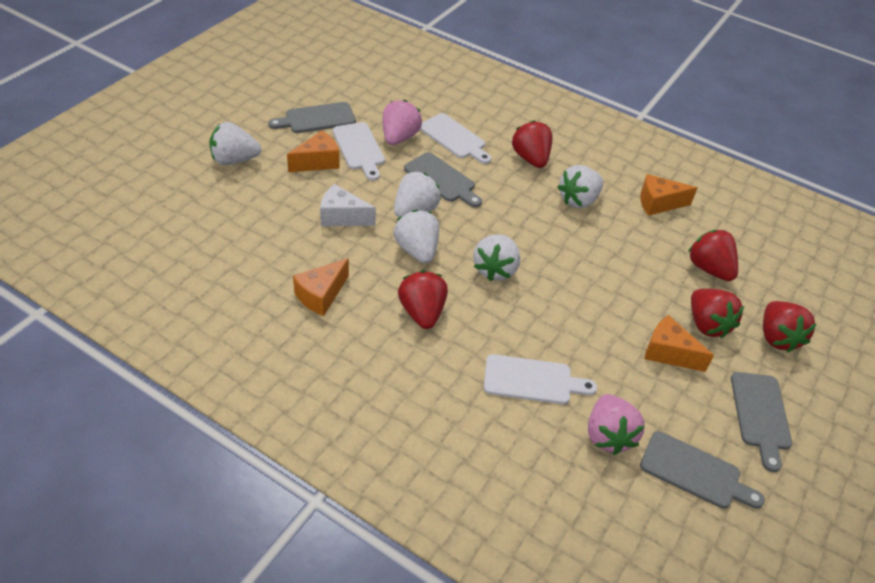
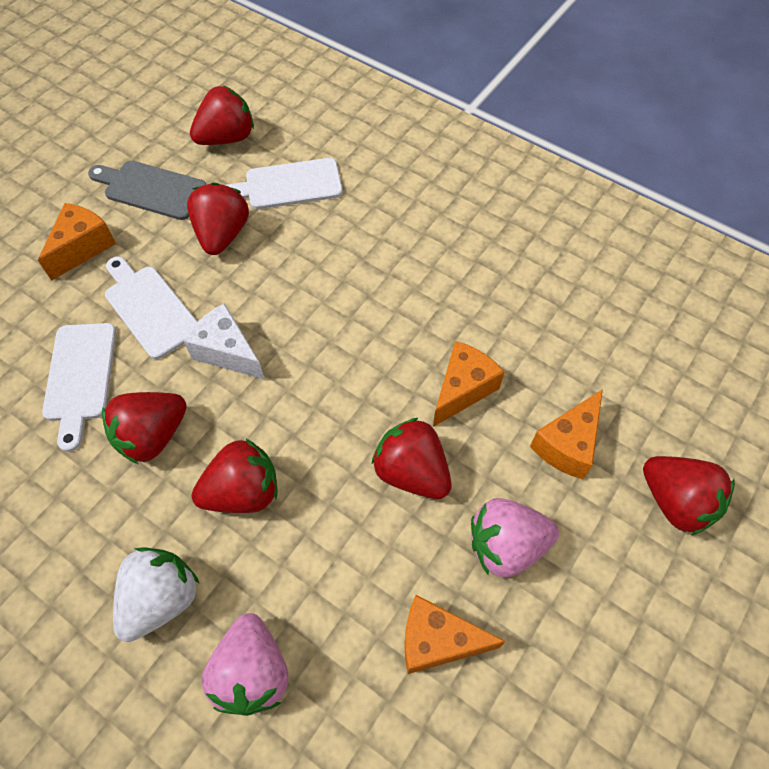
grey cutting board: [268,102,356,133] [404,152,482,207] [640,431,765,509] [731,372,792,472] = 4 -> [88,161,206,220] = 1
red strawberry: [398,271,448,329] [512,120,553,168] [688,230,738,281] [691,289,744,338] [763,301,817,352] = 5 -> [102,392,187,464] [187,182,249,255] [190,85,254,145] [192,438,277,513] [372,418,452,499] [643,456,735,535] = 6
white strawberry: [209,122,261,165] [394,171,441,218] [394,210,439,263] [473,234,520,281] [558,165,603,208] = 5 -> [113,548,199,642] = 1

